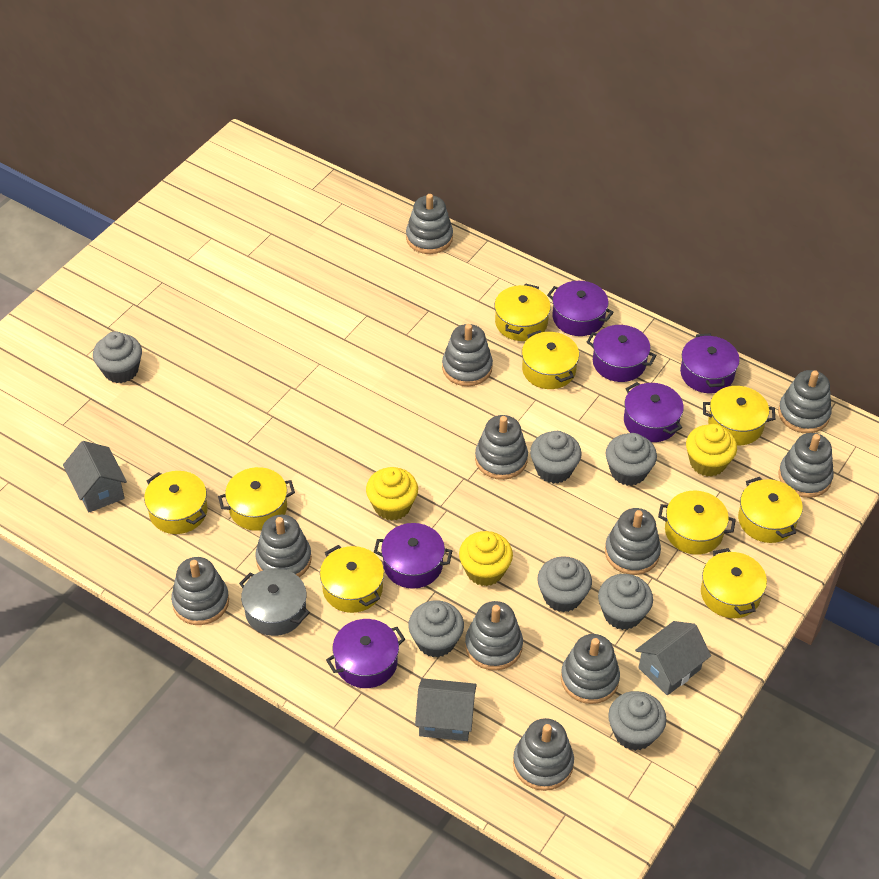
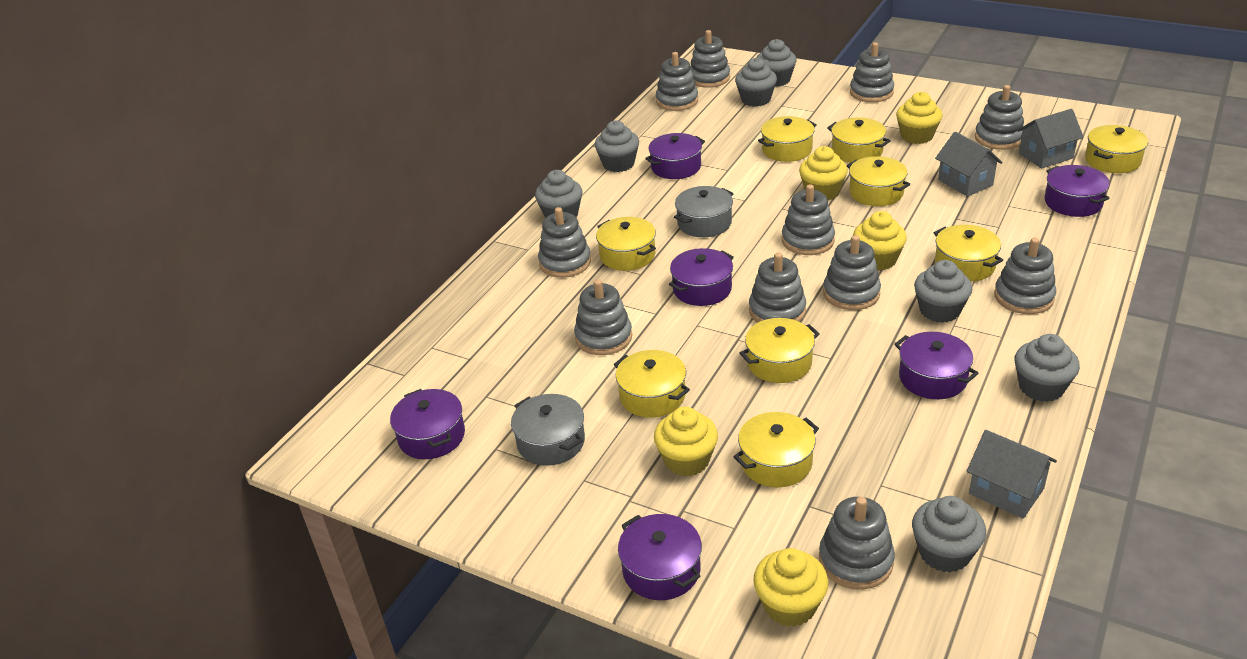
grey pot: [239,568,310,636] = 1 -> [511,394,585,466] [674,186,734,237] = 2
yellow cupcake: [366,467,418,521] [459,531,513,586] [686,424,737,477] = 3 -> [654,407,718,476] [753,548,828,627] [799,146,848,200] [853,211,907,271] [896,92,942,144] = 5

